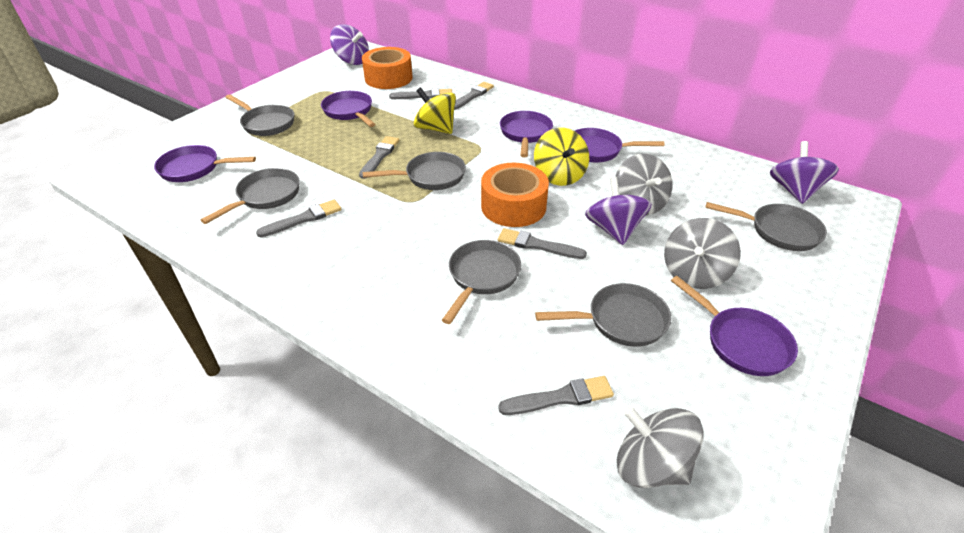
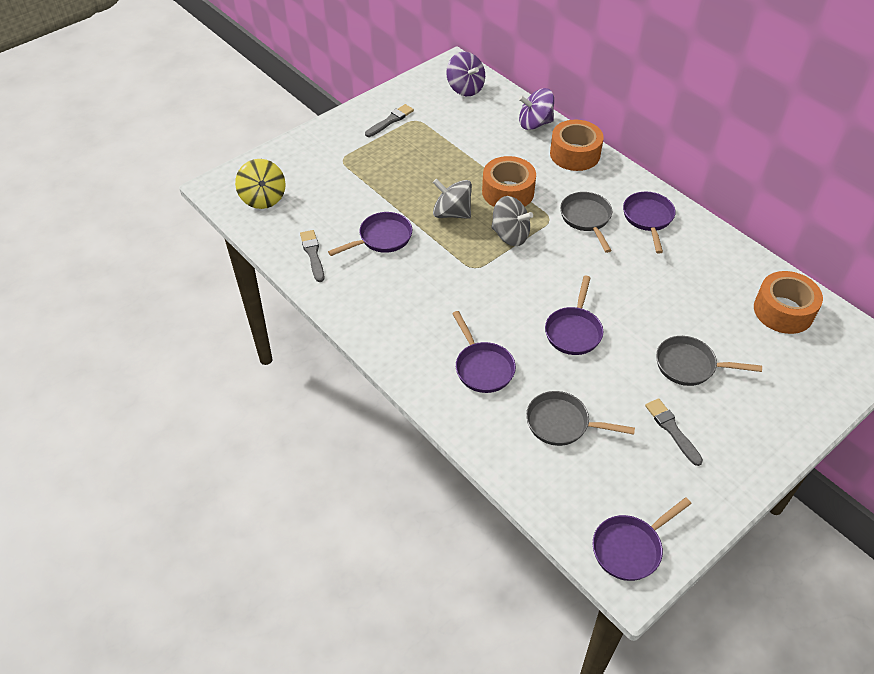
grey brush: [256,199,342,237] [359,136,399,179] [389,88,452,99] [454,82,494,110] [498,228,587,259] [498,376,614,415] = 6 -> [300,230,324,282] [365,104,414,137] [645,398,703,466] = 3
grey pan: [201,168,300,224] [225,94,294,136] [363,152,466,190] [442,240,521,324] [535,283,671,347] [706,202,827,251] = 6 -> [526,391,635,446] [560,192,612,253] [656,336,762,386] = 3
grey spinning top: [615,154,673,216] [617,407,704,488] [664,218,741,289] = 3 -> [433,179,472,219] [491,196,533,246] = 2
orange tape: [362,47,413,89] [481,163,549,227] = 2 -> [482,156,536,207] [550,120,604,171] [754,271,823,334] = 3
purple spinning top: [330,24,369,65] [585,177,652,245] [770,141,839,204] = 3 -> [446,52,485,96] [519,88,554,130] = 2
yellow spinning top: [414,87,456,134] [534,128,589,186] = 2 -> [235,159,286,209] = 1

